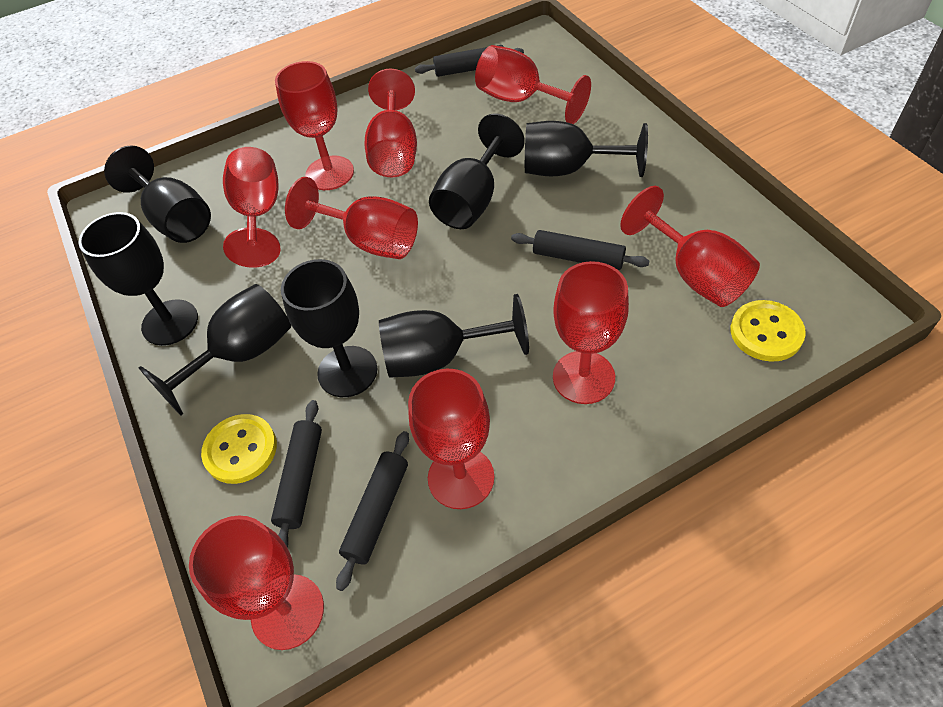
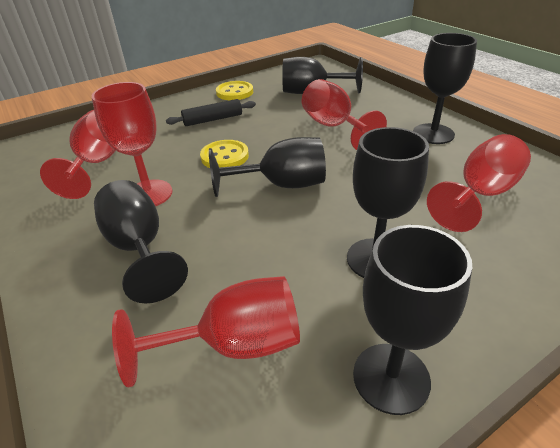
black goblet: [78,212,198,346] [104,145,211,243] [139,284,291,415] [281,259,377,397] [379,294,529,378] [429,114,525,229] [525,121,648,177] = 7 -> [94,180,188,303] [209,137,326,197] [282,57,363,94] [347,127,429,278] [353,225,472,415] [413,33,477,144] = 6
black rolling pin: [271,400,322,548] [336,431,409,591] [415,45,524,77] [511,230,650,270] = 4 -> [166,99,256,126] = 1
red goblet: [189,515,324,650] [223,147,280,268] [275,61,354,190] [285,177,418,259] [365,68,417,177] [408,369,494,509] [475,45,591,124] [553,261,629,404] [620,186,760,307] = 9 -> [40,110,116,199] [92,82,172,206] [112,276,300,388] [302,79,387,150] [427,134,531,232] = 5

